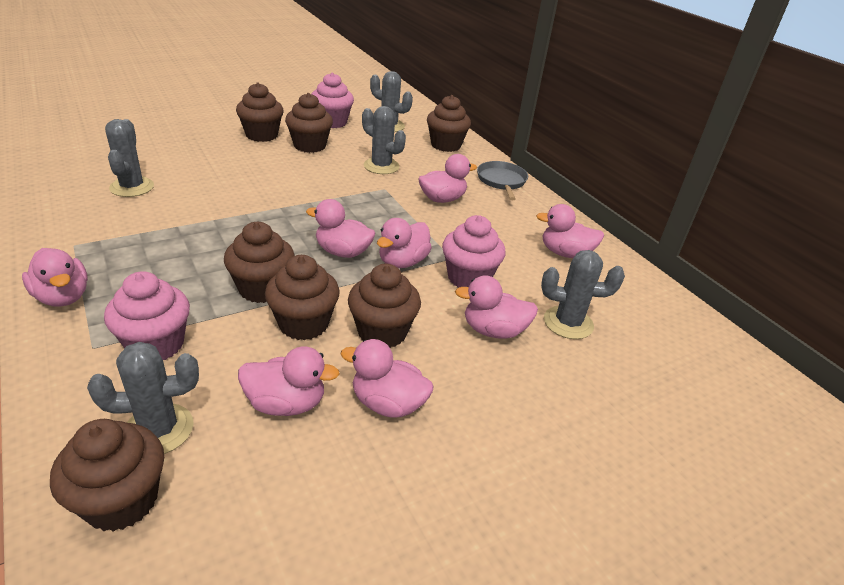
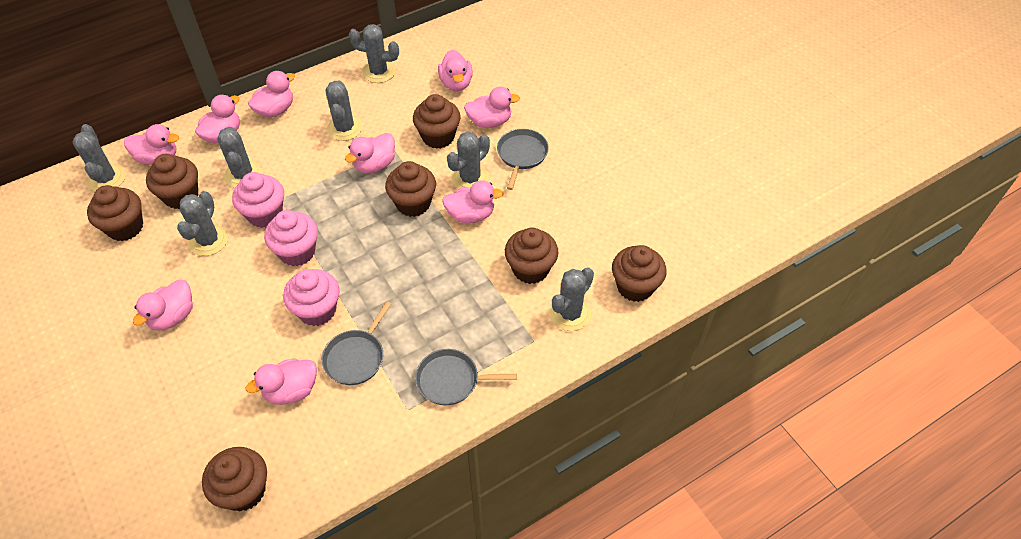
grey cactus: [87,342,199,454] [105,119,154,197] [362,106,406,174] [370,71,413,132] [541,250,625,339] = 5 -> [73,124,125,191] [177,191,228,256] [217,127,261,188] [325,80,362,141] [349,24,399,83] [447,131,490,189] [550,267,594,331] = 7
grey pan: [477,161,528,200] = 1 -> [322,301,391,385] [415,349,517,405] [497,129,549,190] = 3
pink duck: [22,248,88,307] [238,346,340,416] [306,199,376,258] [340,339,433,418] [377,218,432,268] [418,154,477,203] [455,275,538,339] [536,204,604,258] = 8 -> [124,124,179,165] [133,279,193,331] [195,95,240,143] [246,358,317,405] [248,71,295,118] [345,133,395,173] [438,50,473,91] [442,180,504,223] [464,87,520,128] = 9

